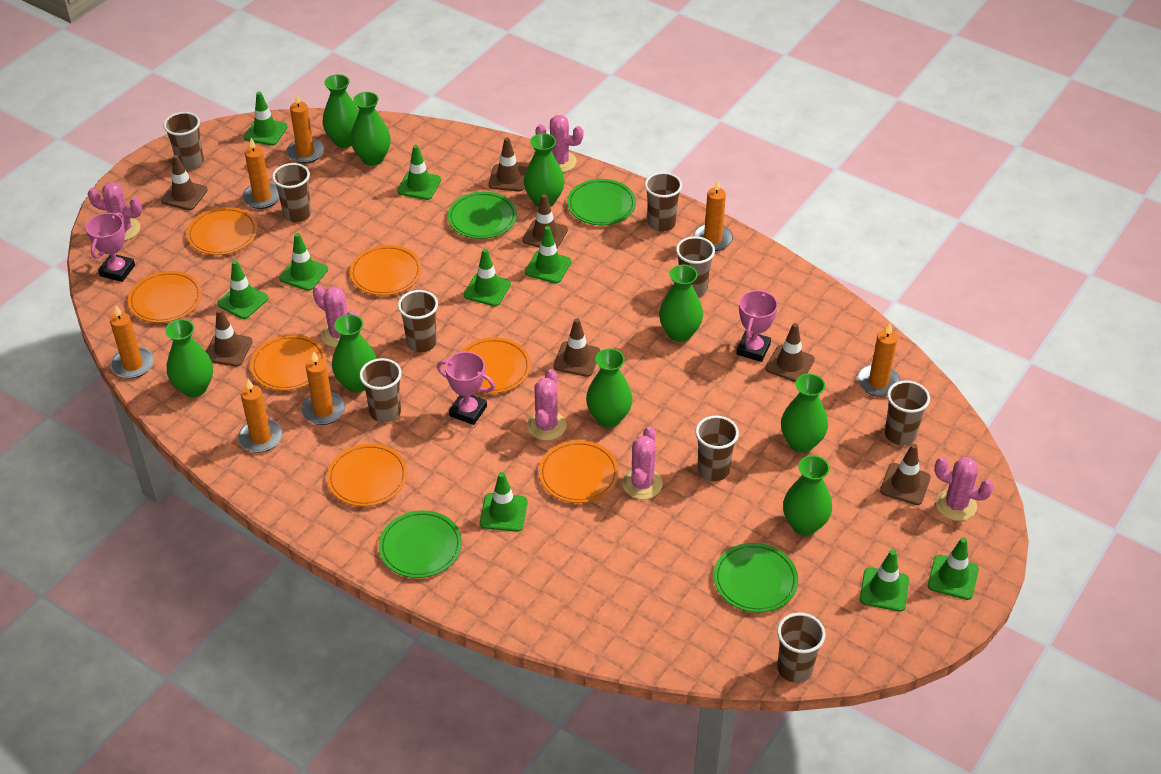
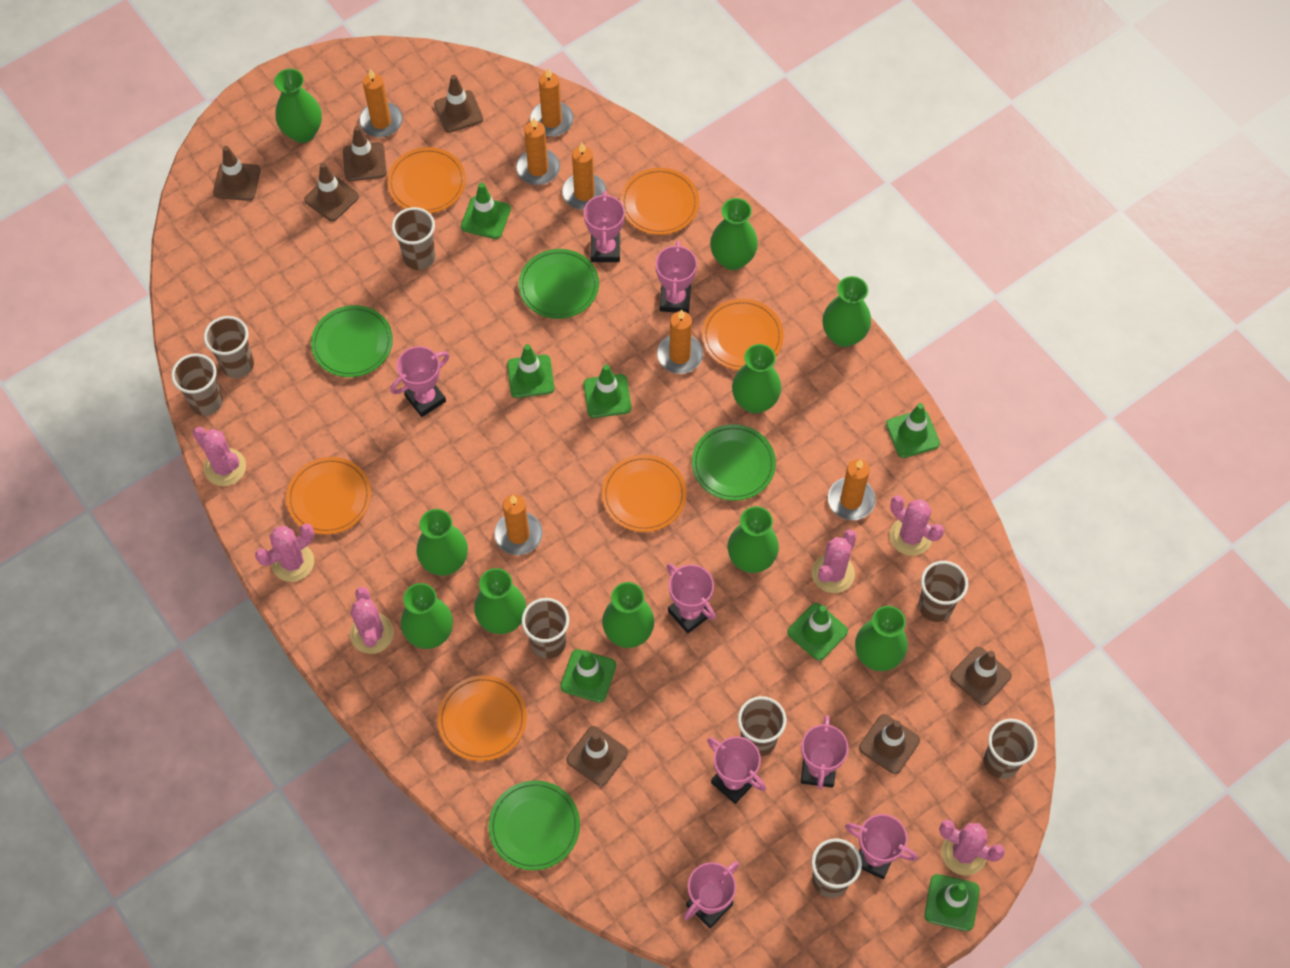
brown cup: [163,112,204,170] [272,163,311,222] [360,358,402,423] [398,290,438,352] [645,172,682,232] [676,236,715,297] [695,416,739,481] [777,612,825,683] [885,380,930,445] = 9 -> [171,354,223,416] [204,316,254,378] [392,207,436,270] [522,598,569,659] [738,696,786,756] [811,838,862,898] [918,561,968,622] [984,719,1037,779] = 8
green traffic cone: [217,260,268,319] [244,92,288,146] [279,233,328,291] [397,145,441,200] [464,249,511,306] [480,472,528,532] [525,226,571,283] [860,550,909,612] [928,537,979,600] = 9 -> [461,183,511,239] [507,344,554,398] [560,649,616,703] [583,364,631,418] [787,603,848,661] [886,403,940,458] [924,874,980,931] = 7
green vase: [165,319,213,397] [322,74,359,148] [332,314,377,393] [351,92,391,166] [524,133,564,207] [586,348,633,427] [659,265,703,342] [781,374,828,453] [783,455,832,535] = 9 -> [274,69,322,143] [401,583,453,649] [416,509,468,576] [474,568,526,634] [602,582,654,648] [710,198,758,270] [727,506,779,573] [732,344,781,414] [823,276,871,347] [855,606,908,671] = 10
orange plate: [128,271,202,323] [187,207,258,255] [250,335,326,391] [327,443,407,506] [350,245,422,295] [461,337,531,394] [539,440,619,503] = 7 -> [286,457,371,534] [387,147,466,213] [437,675,527,761] [602,455,687,532] [620,168,699,235] [702,299,784,370] = 6
pink trophy: [86,212,135,282] [437,351,495,425] [736,290,778,362] = 3 -> [390,346,449,417] [584,190,625,262] [655,241,697,313] [667,564,716,634] [683,861,739,928] [707,737,766,804] [801,715,848,790] [845,814,918,879] = 8

